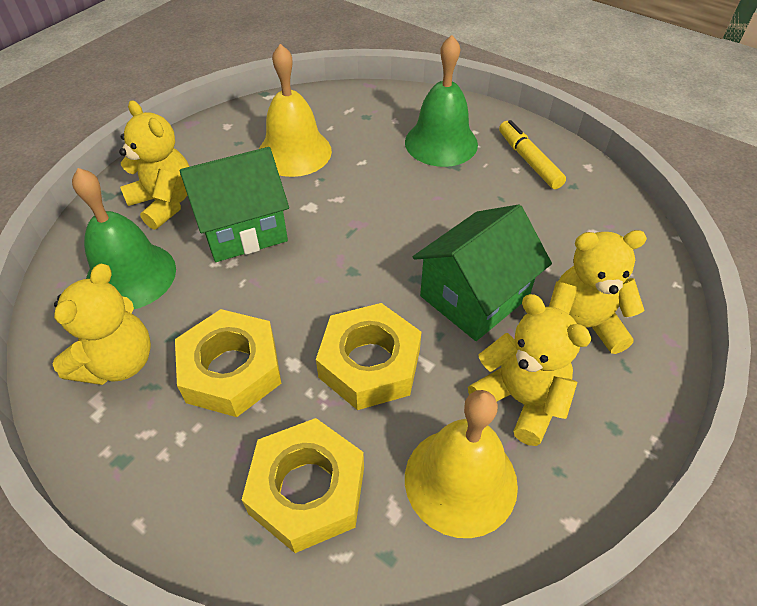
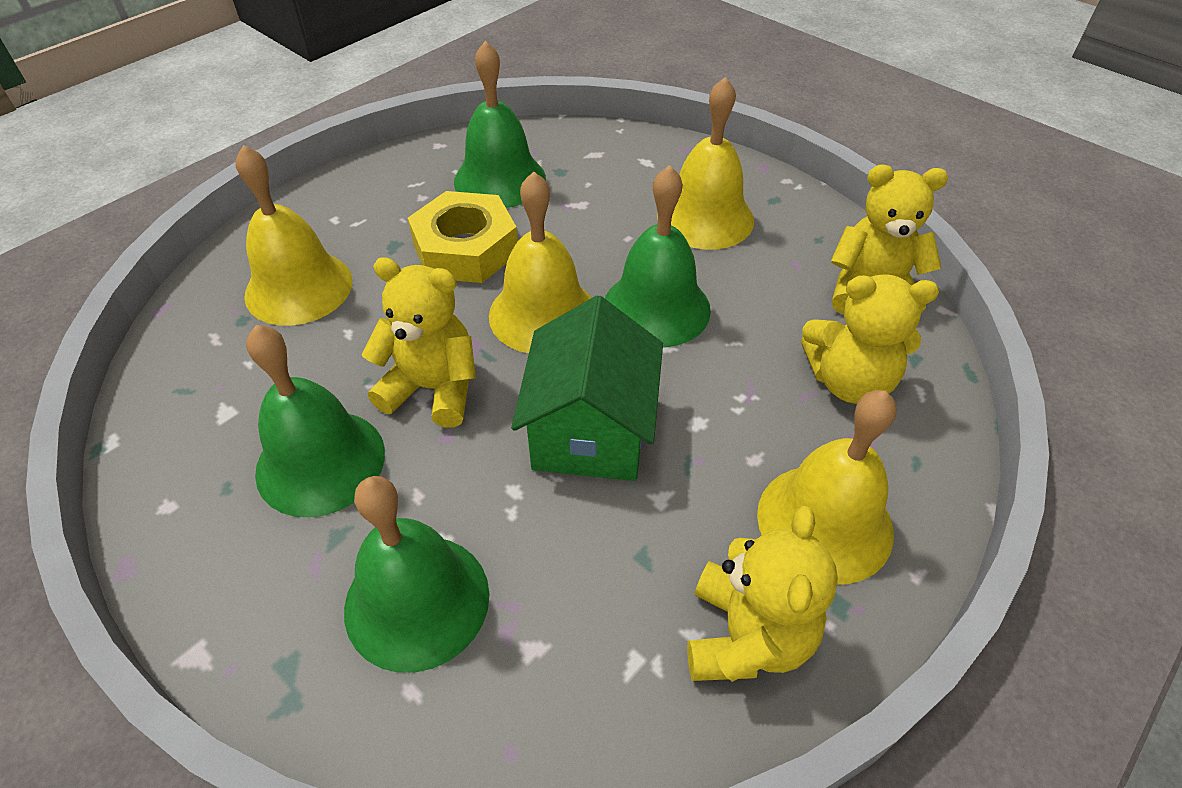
green bell: [72,168,176,309] [405,35,478,167] = 2 -> [246,325,385,517] [344,476,490,673] [454,41,546,208] [605,165,711,348] = 4
green house: [180,147,289,262] [413,204,552,341] = 2 -> [511,295,663,481] = 1
yellow bell: [259,44,332,177] [405,390,518,538] = 2 -> [235,145,352,326] [489,171,592,353] [657,77,754,250] [757,390,897,584] = 4
yellow marker: [499,120,566,189] = 1 -> none = 0
yellow nut: [175,309,281,417] [242,418,364,553] [316,303,421,410] = 3 -> [408,191,518,283] = 1

